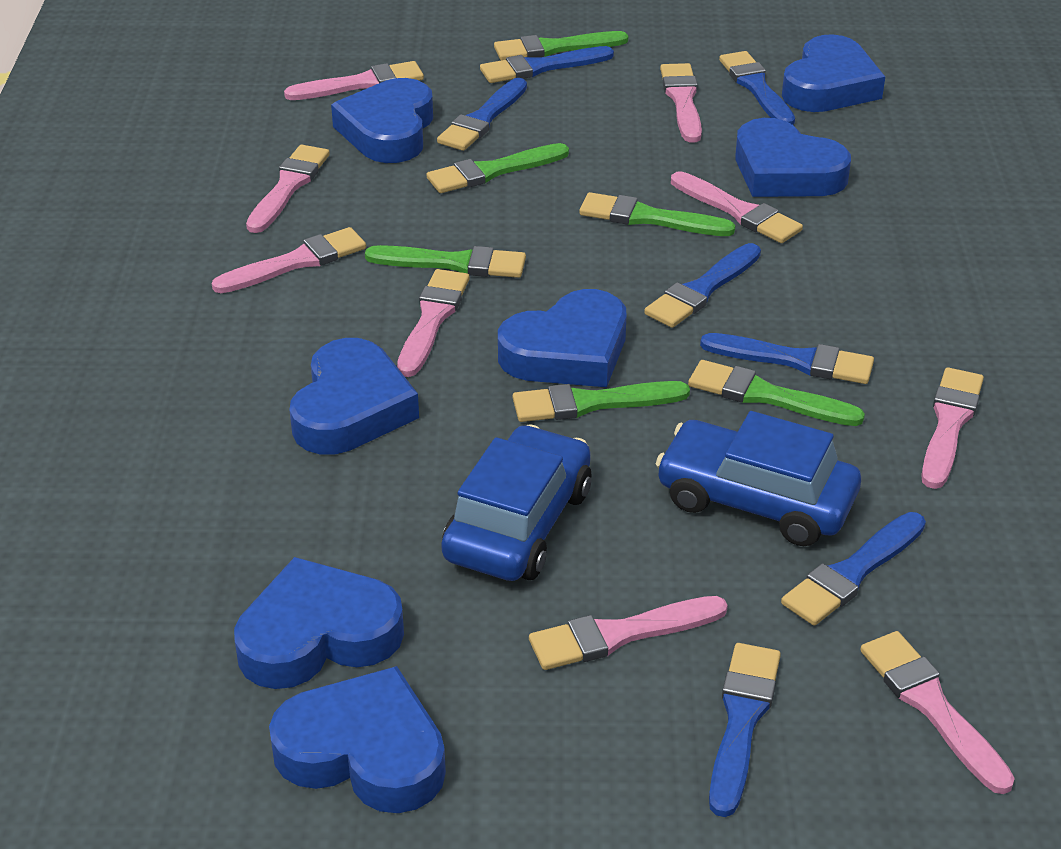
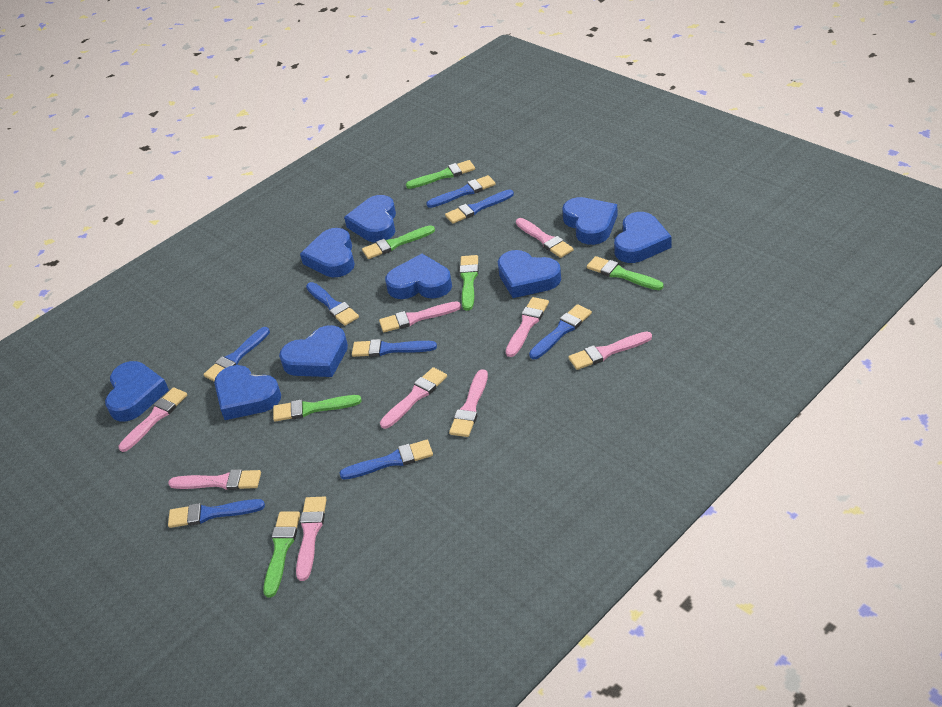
blue brush: [437,78,527,151] [480,46,614,83] [644,243,761,328] [700,333,874,384] [709,643,781,817] [719,51,795,125] [781,512,926,626] = 7 -> [168,499,265,528] [204,327,270,382] [306,282,359,326] [340,440,433,480] [352,339,437,357] [426,175,496,208] [445,190,514,224] [529,304,592,359] = 8
blue car: [441,424,592,581] [656,411,861,546] = 2 -> none = 0
blue heart: [234,557,404,689] [269,666,446,813] [289,338,419,455] [331,78,433,163] [498,289,627,387] [735,118,851,197] [782,34,885,112] = 7 -> [105,361,169,422] [214,365,281,420] [279,325,348,377] [300,228,355,277] [344,195,396,243] [385,254,452,299] [498,250,561,298] [562,197,618,245] [614,212,672,263] = 9

